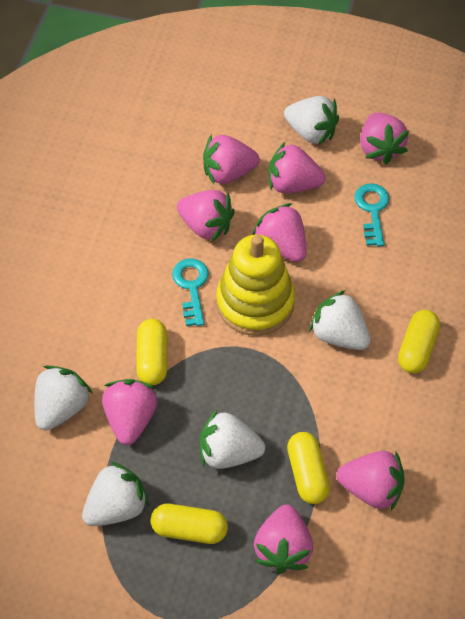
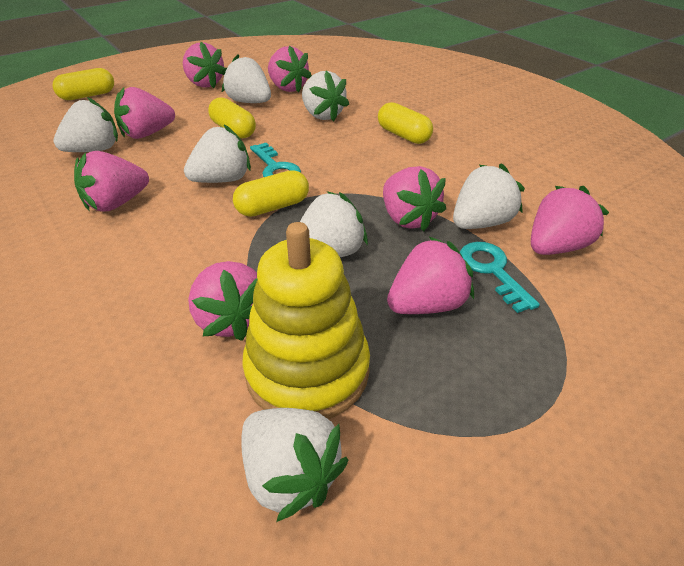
white strawberry: [34,365,93,431] [82,462,149,526] [200,410,265,469] [284,96,339,146] [309,290,371,350] = 5 -> [53,97,118,152] [184,124,251,183] [222,54,271,103] [241,408,348,522] [300,191,368,257] [302,71,349,121] [453,163,525,229] = 7

